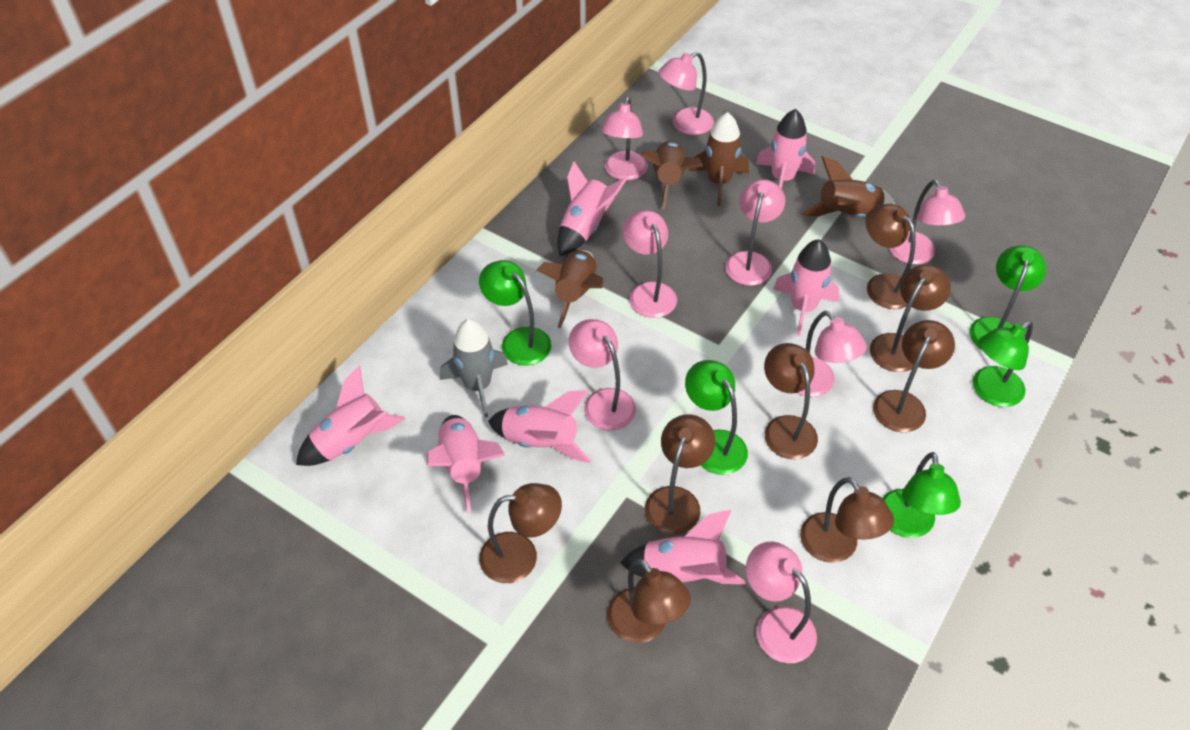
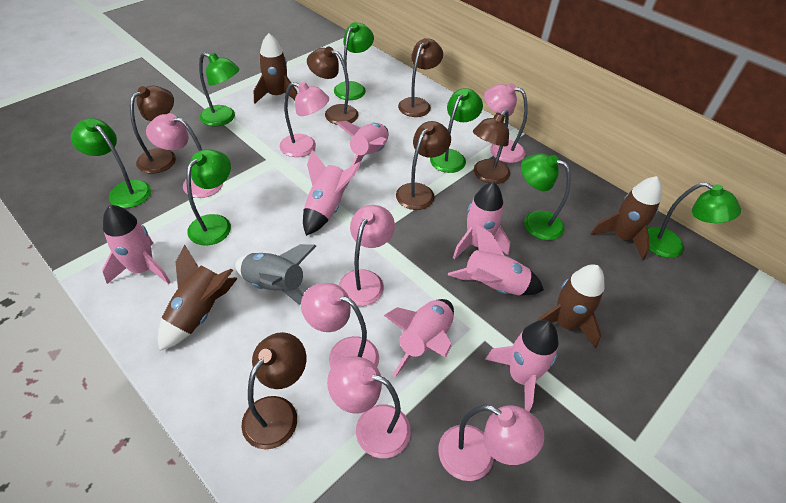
brown lamp: [479,483,562,583] [607,559,691,643] [645,414,715,535] [764,343,818,459] [800,477,894,563] [866,204,916,309] [870,265,951,372] [873,320,955,433] = 8 -> [130,85,176,174] [241,332,306,449] [307,46,359,125] [396,121,451,210] [398,38,443,117] [473,110,510,184] = 6
green lamp: [479,260,552,366] [685,360,748,475] [882,452,961,538] [970,245,1047,350] [973,321,1033,407] = 5 -> [71,118,151,208] [186,149,231,246] [199,52,239,126] [334,22,374,100] [430,88,483,173] [521,153,571,240] [648,182,741,258] = 7
pink lamp: [569,319,636,431] [601,97,648,180] [623,210,677,318] [659,52,714,135] [725,179,785,286] [746,541,817,663] [798,311,867,397] [889,180,965,265] = 8 -> [146,113,223,198] [280,82,329,157] [301,283,379,368] [327,356,411,458] [339,205,395,306] [438,405,544,481] [484,83,528,163] = 7

